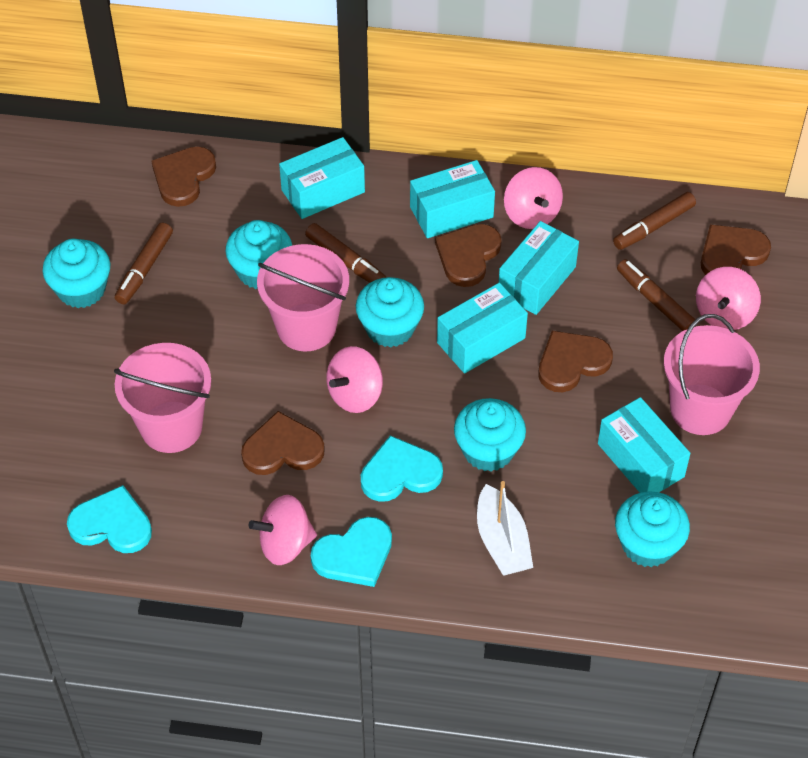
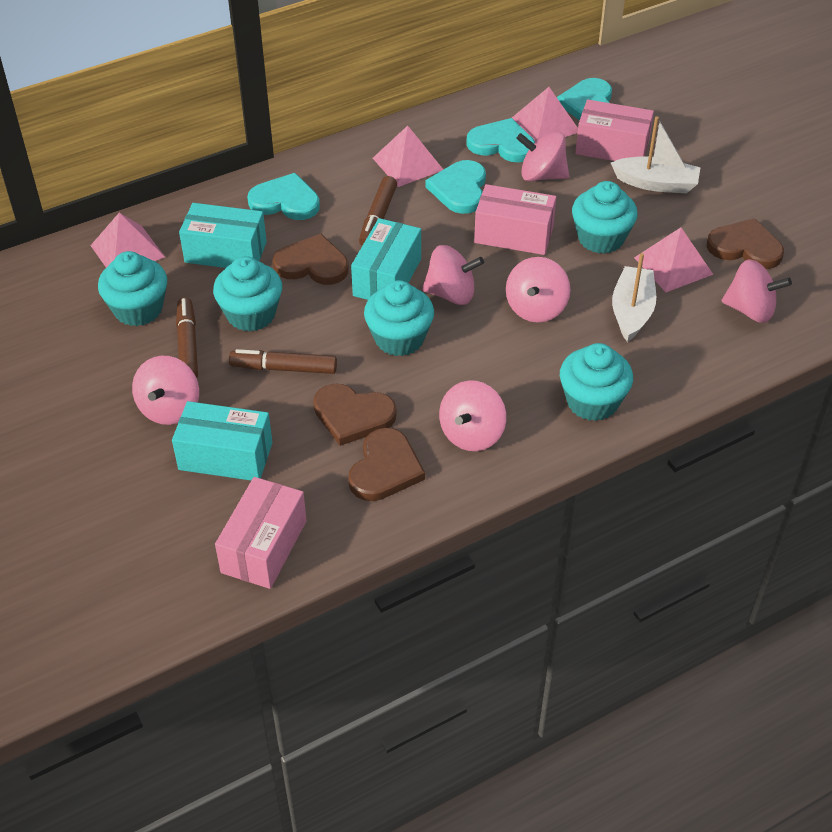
brown heart: [151,146,216,207] [241,411,325,475] [435,224,502,287] [538,331,613,392] [701,224,771,275] = 5 -> [273,234,349,285] [313,384,397,446] [348,428,425,501] [707,218,784,269] = 4
brown marker: [115,222,173,304] [305,223,387,283] [613,192,696,250] [617,259,696,331] = 4 -> [176,297,198,378] [229,349,337,374] [359,176,397,246] = 3
pink box: none = 0 -> [215,477,307,589] [474,184,556,255] [575,99,654,161] = 3
pink bucket: [114,343,211,453] [257,244,349,351] [664,314,760,435] = 3 -> none = 0
pink pyramid: none = 0 -> [90,213,165,268] [373,126,444,187] [512,87,578,142] [634,227,714,292] = 4
pink spinning top: [249,495,317,565] [326,346,383,413] [504,167,563,229] [696,267,761,330] = 4 -> [132,356,199,425] [422,245,484,305] [439,381,506,451] [506,257,570,323] [516,132,569,181] [722,259,792,323] = 6
turquoise box: [279,137,365,219] [410,160,495,238] [437,283,528,374] [499,221,579,315] [598,397,691,493] = 5 -> [172,401,273,480] [179,203,267,268] [351,218,421,300] = 3
turquoise heart: [67,485,152,553] [311,517,392,587] [361,435,443,502] = 3 -> [247,173,320,220] [426,160,486,214] [466,118,535,162] [557,78,612,120] = 4
white boat: [477,481,533,575] = 1 -> [611,116,701,194] [612,253,656,342] = 2

